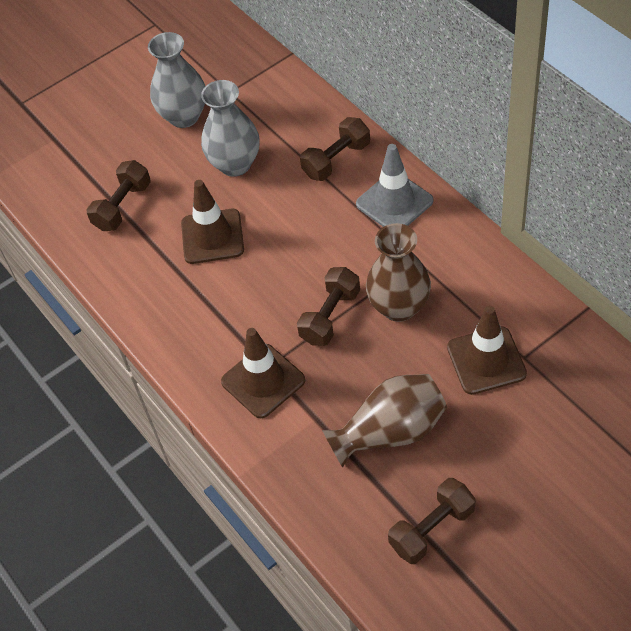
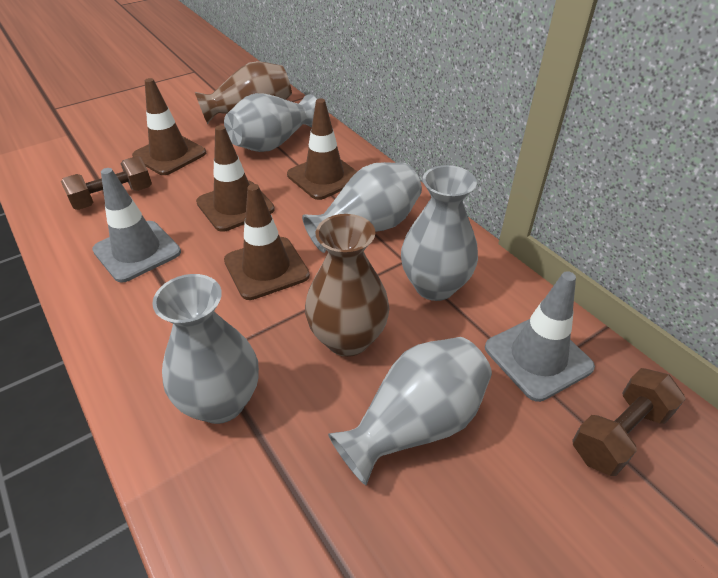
brown dumbbell: [86,160,151,231] [297,267,360,346] [300,117,370,181] [388,478,476,564] = 4 -> [61,156,152,210] [572,368,686,476] = 2
brown traffic cone: [181,180,244,264] [221,328,305,418] [447,306,527,395] = 3 -> [132,78,206,175] [196,125,275,232] [224,184,310,300] [287,98,358,200] = 4
grey traffic cone: [356,144,433,227] = 1 -> [92,168,181,283] [485,271,595,402] = 2
grey vase: [148,32,205,128] [201,80,260,177] = 2 -> [152,274,259,424] [224,93,317,152] [302,162,422,253] [328,337,492,485] [401,165,478,301] = 5

